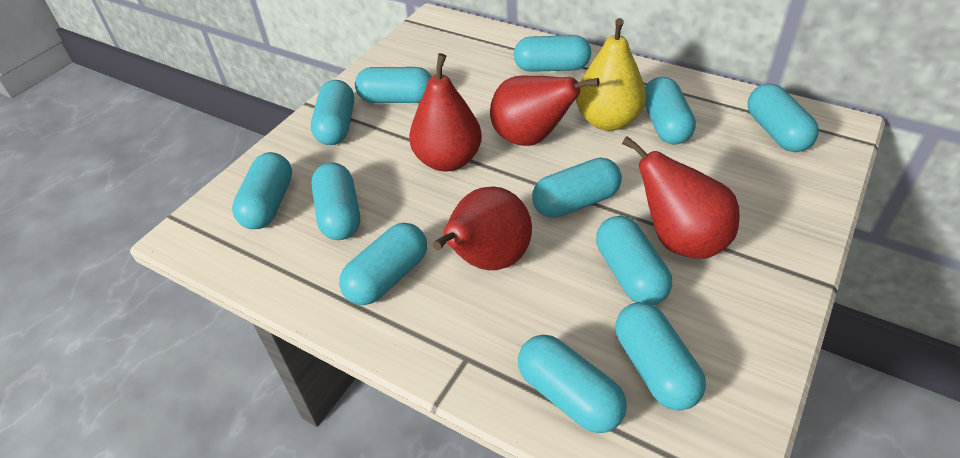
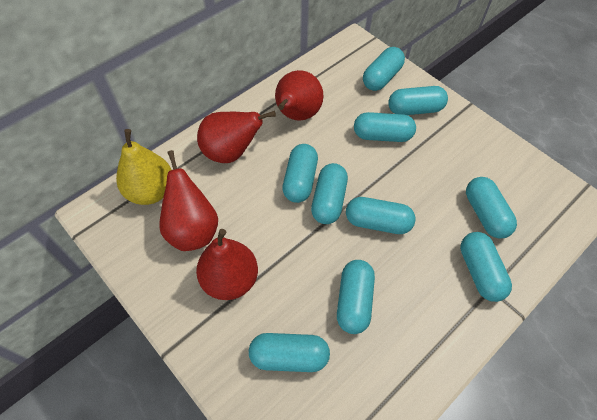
turquoise capsule: [232,152,292,229] [311,80,354,145] [311,162,360,240] [339,223,427,305] [355,67,432,103] [514,35,591,72] [518,335,627,433] [532,157,622,218] [596,216,672,305] [616,302,706,411] [645,77,696,144] [748,84,819,152] = 12 -> [249,333,330,372] [282,144,318,203] [311,163,348,224] [337,260,375,334] [346,197,416,234] [354,112,416,142] [363,47,405,91] [388,86,448,115] [460,232,512,302] [466,177,517,239] = 10

